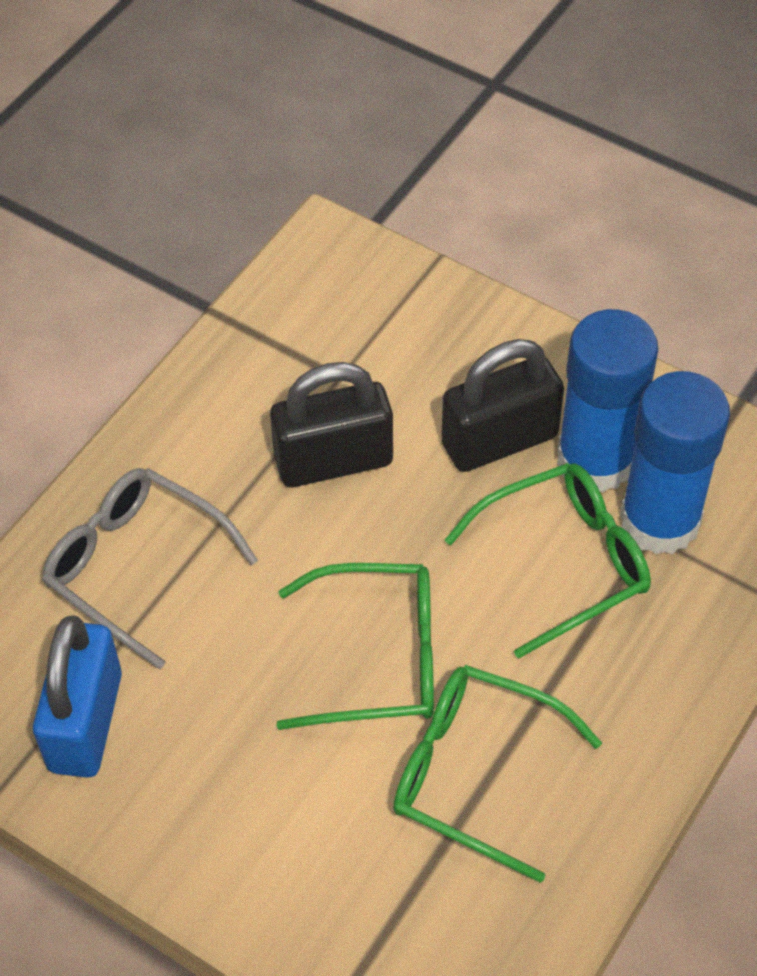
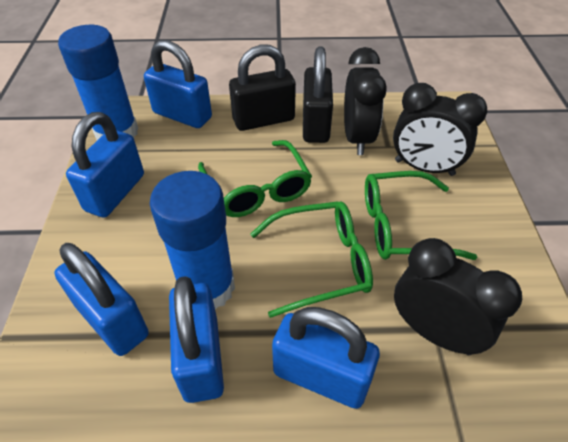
black clock: none = 0 -> [344,47,387,155] [393,83,487,176] [394,238,522,355] = 3
blue padlock: [33,615,122,778] = 1 -> [54,243,149,356] [66,112,144,218] [144,40,212,128] [169,276,224,403] [272,307,380,409] = 5
grey glasses: [42,468,258,669] = 1 -> none = 0

